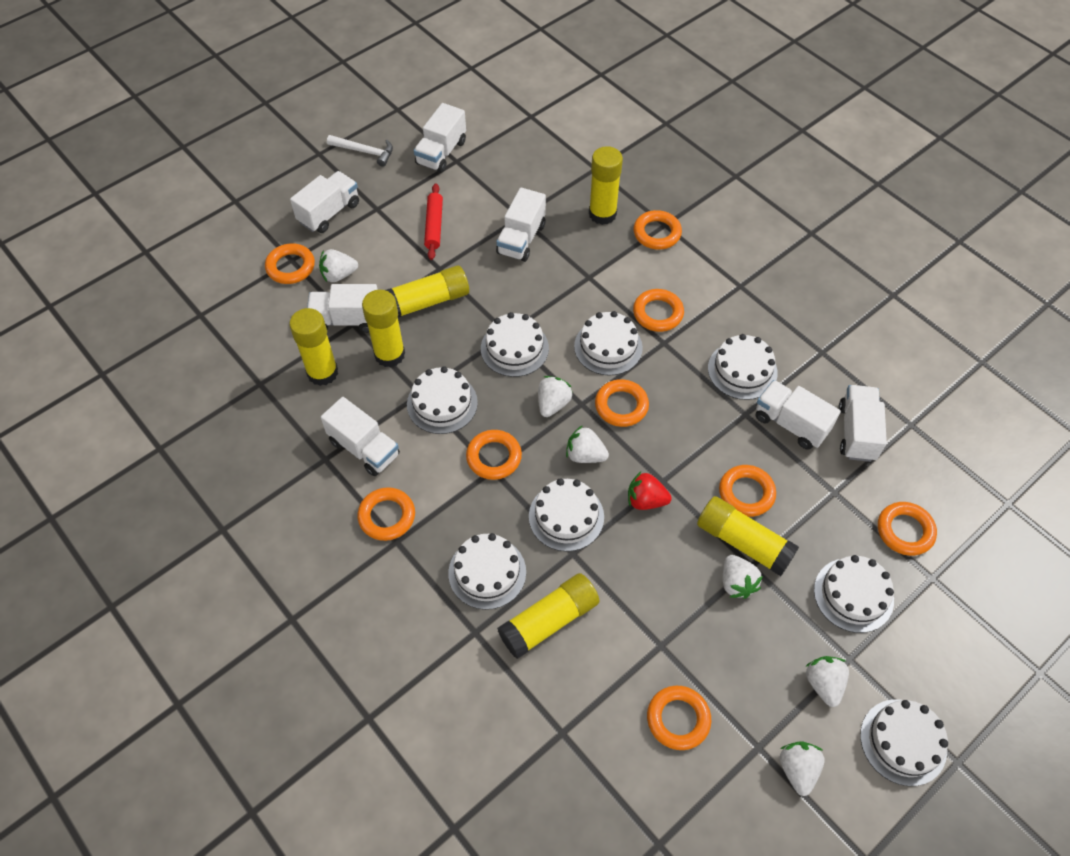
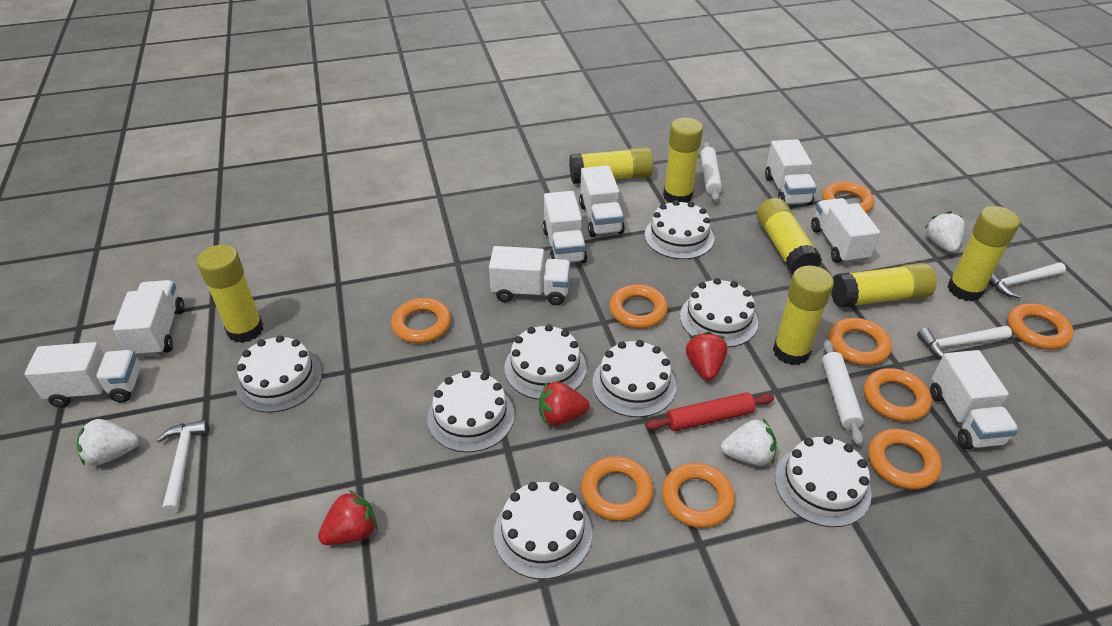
red strawberry: [628,472,672,510] = 1 -> [318,490,377,545] [539,381,590,426] [686,332,727,380] = 3
white hammer: [327,135,393,167] = 1 -> [157,420,209,514] [917,326,1012,359] [989,262,1066,298] = 3
white rolling pin: none = 0 -> [700,142,722,202] [822,340,864,446] = 2
white strawberry: [319,249,358,282] [538,376,573,417] [566,425,609,463] [723,555,763,599] [780,742,825,796] [805,656,849,707] = 6 -> [77,419,138,465] [721,419,776,466] [925,211,965,252] = 3
white truck: [290,171,359,233] [307,284,378,333] [321,397,400,476] [414,103,466,173] [496,187,546,262] [756,380,841,450] [839,385,887,462] = 7 -> [25,342,140,408] [113,280,185,357] [489,246,570,305] [543,191,587,263] [579,165,625,237] [765,139,817,205] [811,198,880,264] [930,350,1019,449] = 8
yellow glue stick: [289,308,338,386] [362,290,405,367] [386,265,469,318] [497,573,600,659] [589,146,623,225] [697,496,799,576] = 6 -> [197,245,263,343] [569,147,653,184] [663,118,703,203] [756,198,822,274] [773,265,834,365] [831,263,937,308] [947,206,1020,301] = 7

